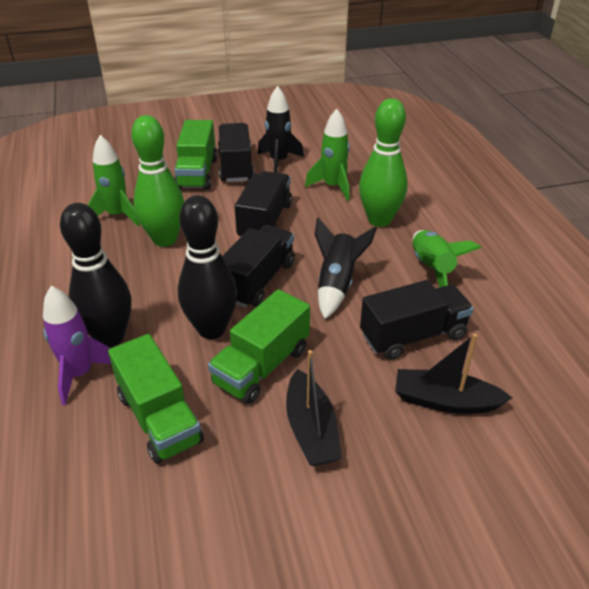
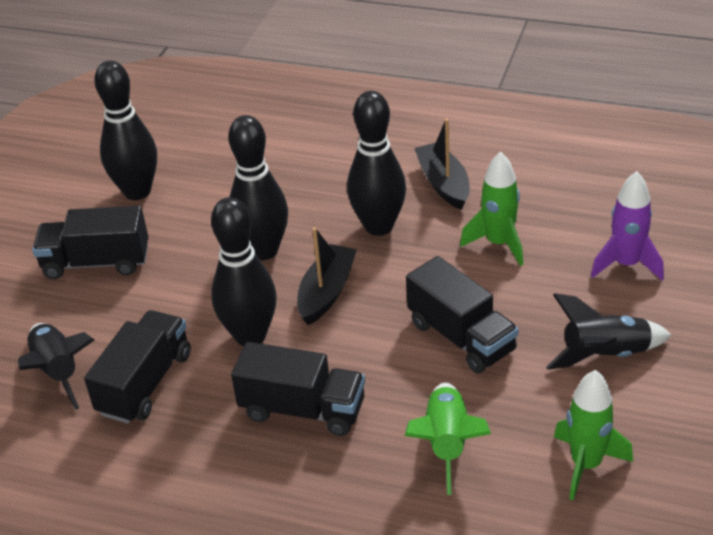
black bowling pin: [60,203,131,347] [178,195,237,339] = 2 -> [94,61,157,200] [211,197,277,346] [228,115,288,260] [347,91,406,236] = 4
green bowling pin: [131,115,184,247] [359,98,408,227] = 2 -> none = 0
green truck: [108,334,204,464] [174,120,217,190] [208,289,310,404] = 3 -> none = 0

